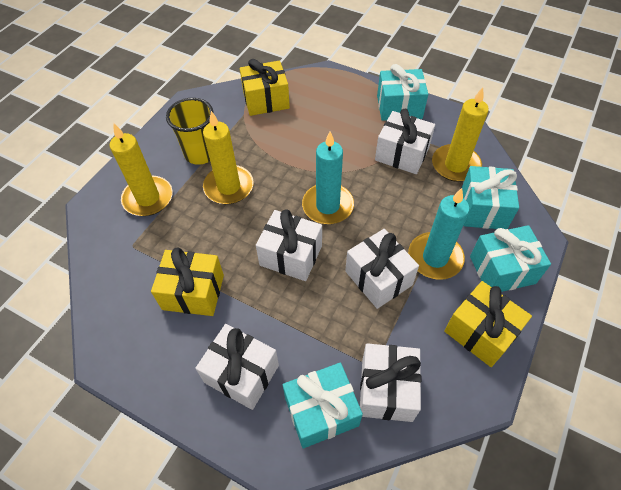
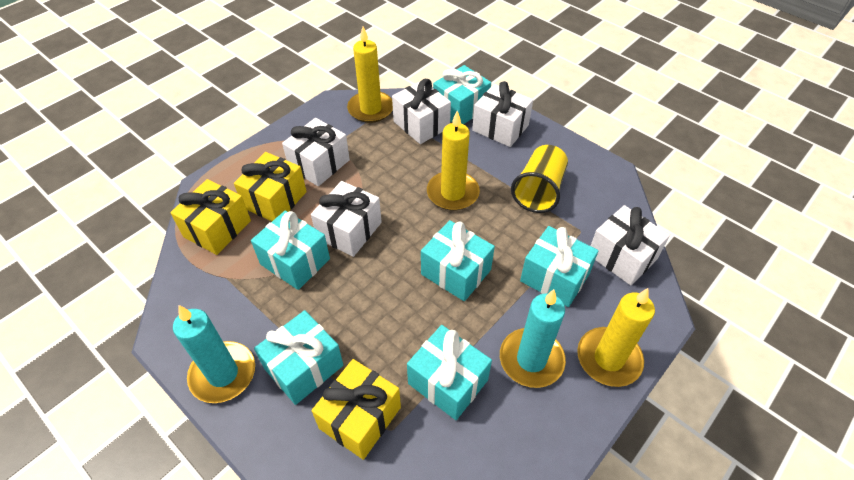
turquoise gift: [283,363,363,448] [377,64,428,121] [462,166,519,229] [470,225,551,292] = 4 -> [251,210,330,290] [254,310,343,405] [407,325,492,420] [421,220,495,301] [433,65,491,124] [520,226,599,307] = 6

